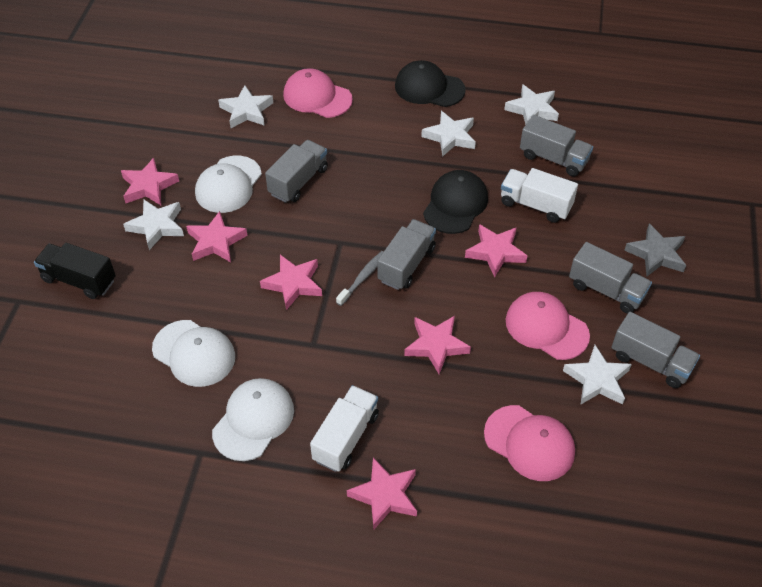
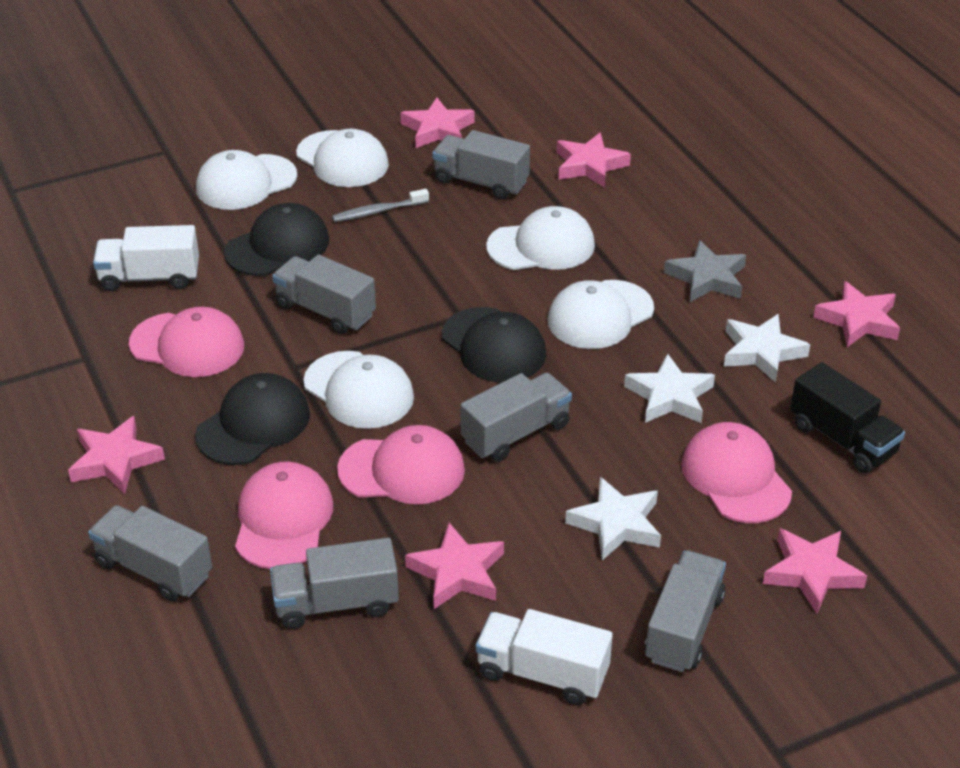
black cap: [395,60,466,107] [423,170,488,234] = 2 -> [195,373,310,465] [224,203,329,276] [442,307,546,382] = 3
grey truck: [265,140,328,203] [378,219,436,290] [520,115,593,177] [569,242,652,314] [611,312,700,388] = 5 -> [88,505,212,601] [270,538,399,629] [272,255,376,334] [432,130,530,199] [460,373,572,462] [645,550,726,672] = 6
pink cap: [283,68,353,118] [484,405,575,481] [506,292,590,360] = 3 -> [129,307,244,377] [235,461,333,569] [337,425,465,504] [681,422,792,523] = 4
white cap: [152,320,235,387] [195,156,262,213] [212,378,294,461] = 3 -> [196,150,297,210] [296,129,389,187] [304,351,414,429] [486,206,595,270] [547,280,654,349] = 5
white star: [123,199,184,250] [218,85,273,128] [421,111,476,157] [504,84,559,125] [563,345,632,405] = 5 -> [565,477,661,561] [624,353,715,423] [724,314,810,383] = 3

